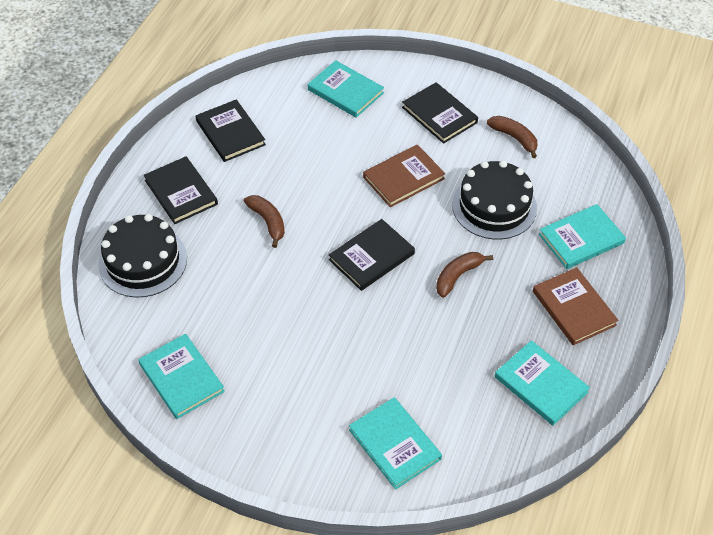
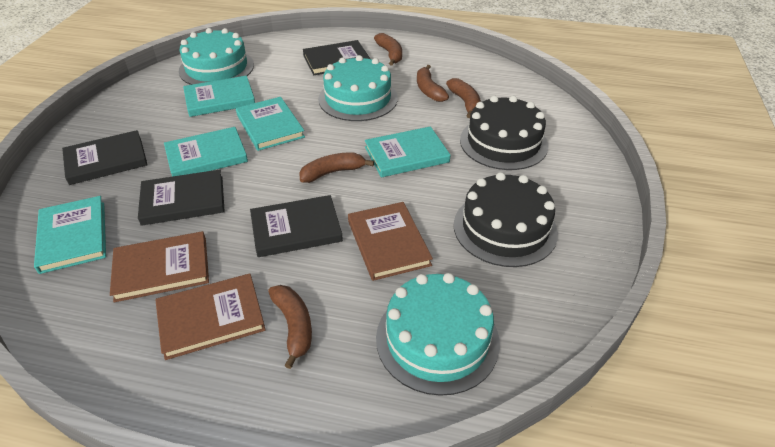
brown banana: [244,195,285,248] [436,252,493,298] [487,116,537,158] = 3 -> [268,285,312,369] [299,153,374,183] [374,33,402,66] [417,65,449,102] [446,78,481,118] = 5
brown book: [363,145,445,207] [533,267,618,345] = 2 -> [110,231,209,302] [155,273,266,360] [348,202,433,281] = 3
turquoise cake: none = 0 -> [179,28,254,85] [318,55,398,121] [376,273,500,396] = 3

